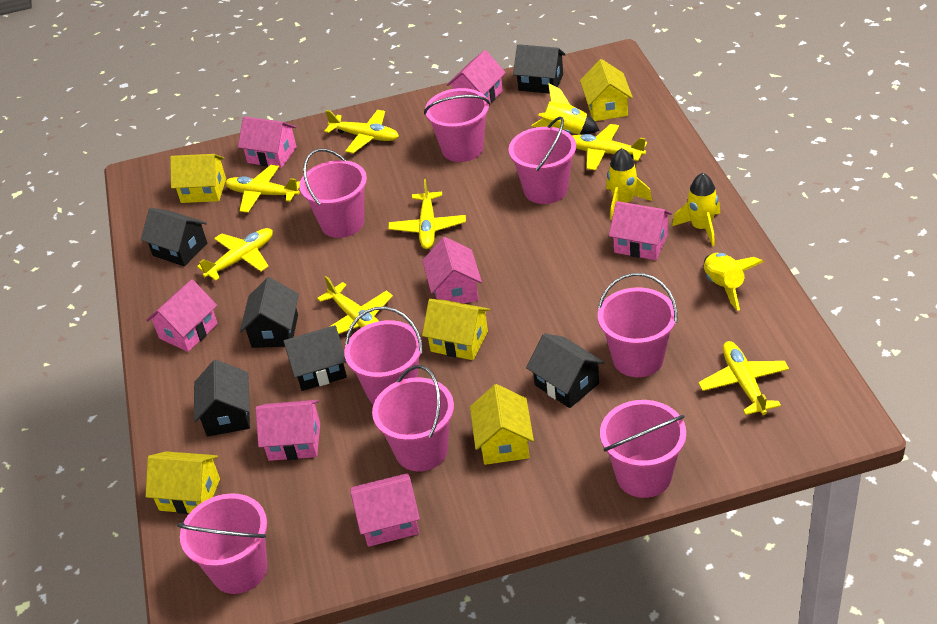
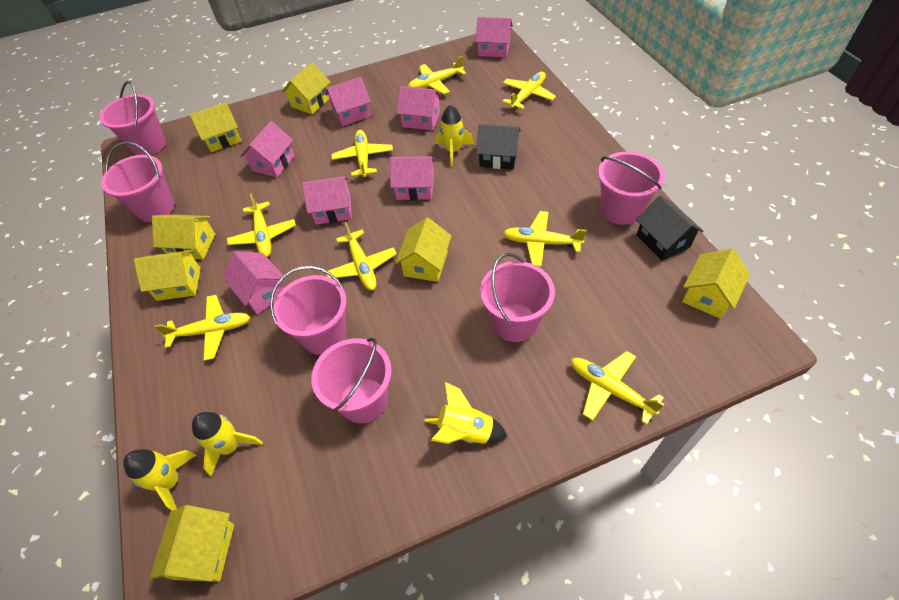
black house: [141,208,207,266] [194,360,250,437] [240,277,299,348] [283,325,347,391] [513,44,566,94] [526,333,605,408] = 6 -> [476,124,521,169] [636,195,704,261] = 2
pink bucket: [177,493,267,594] [299,148,367,238] [344,306,423,405] [372,365,454,472] [424,88,490,162] [509,116,576,204] [598,273,678,377] [600,400,686,498] = 8 -> [99,81,166,155] [101,142,175,222] [270,266,347,355] [311,338,392,423] [480,253,555,342] [598,151,665,225] = 6
yellow house: [145,451,220,514] [170,154,226,203] [422,299,490,360] [470,384,534,465] [580,59,633,121] = 5 -> [134,250,201,301] [149,505,234,582] [152,214,215,260] [190,102,242,152] [282,62,331,114] [395,218,451,282] [682,249,750,319] = 7
yellow plane: [197,228,273,281] [225,165,300,213] [317,276,393,334] [324,110,399,153] [389,179,466,249] [572,124,647,170] [699,341,789,415] = 7 -> [155,295,250,361] [227,193,296,257] [326,222,397,290] [331,130,393,177] [408,56,466,94] [502,72,556,109] [503,211,586,267] [571,351,664,425] = 8

